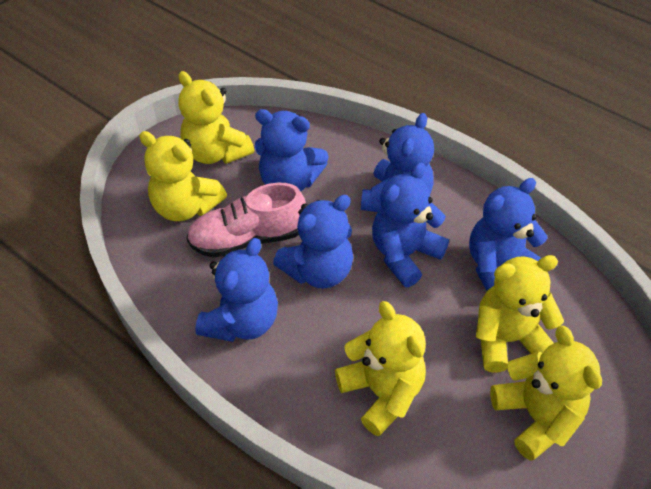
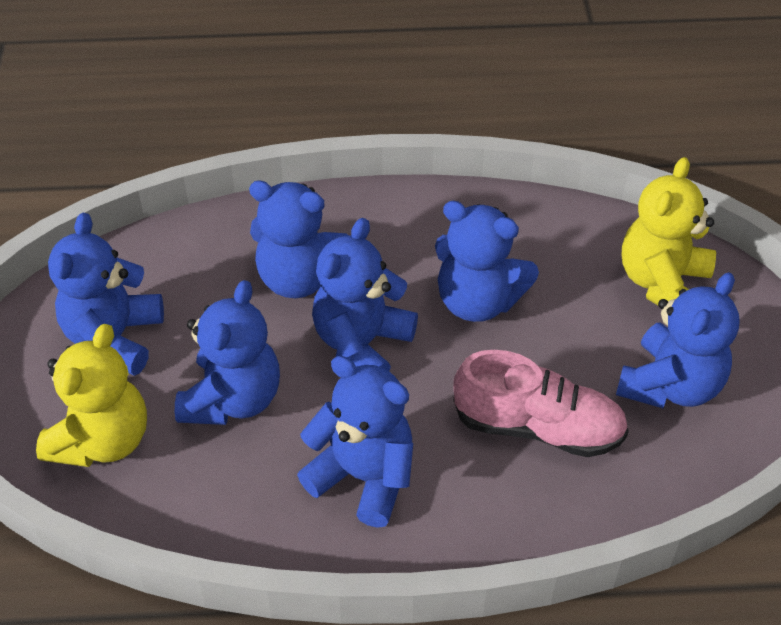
blue teddy bear: [196,238,278,342] [255,109,328,191] [273,195,353,288] [361,113,434,212] [372,162,449,287] [469,178,548,291] = 6 -> [48,213,164,376] [175,280,280,425] [249,180,348,298] [297,356,413,528] [312,218,418,371] [435,201,539,322] [616,272,740,408] = 7
yellow teddy bear: [139,131,227,221] [178,71,254,164] [335,301,426,436] [476,255,564,373] [490,326,602,461] = 5 -> [36,324,147,467] [622,157,716,305] = 2

